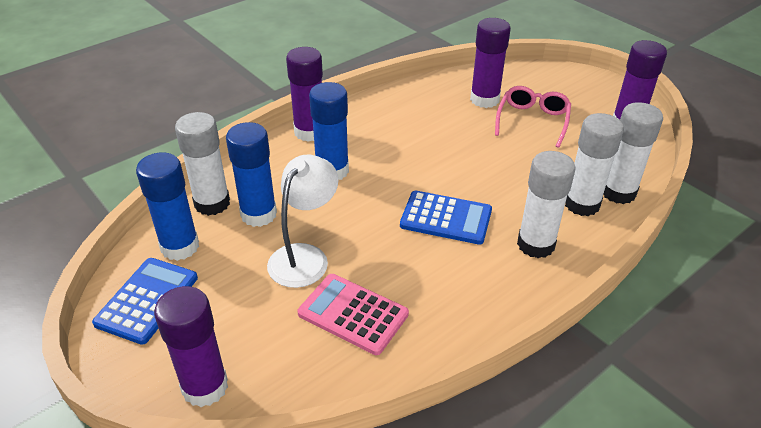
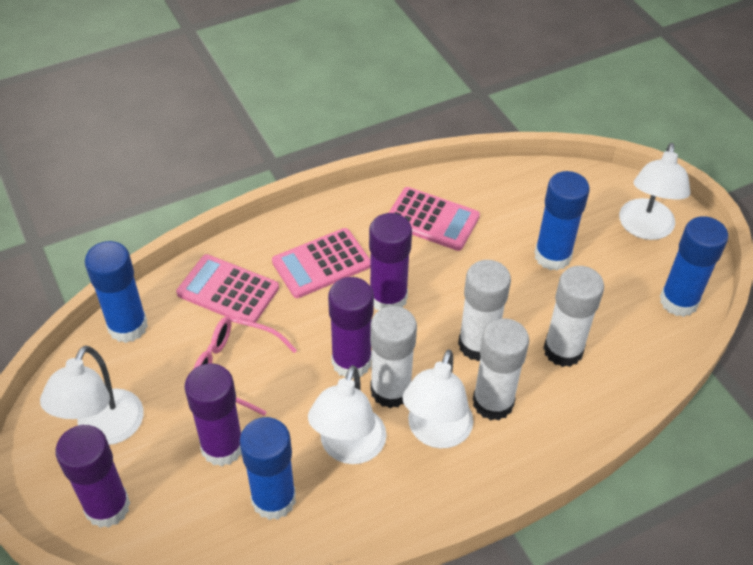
blue calculator: [92,258,198,345] [400,191,492,245] = 2 -> none = 0
blue glue stick: [136,152,199,261] [226,122,277,227] [309,82,349,180] = 3 -> [85,241,148,343] [240,417,296,520] [534,171,590,271] [660,216,728,317] = 4
pink calculator: [297,274,409,355] = 1 -> [176,254,279,323] [272,228,371,298] [389,187,480,251] = 3
white lamp: [267,155,339,288] = 1 -> [40,346,144,445] [308,365,387,464] [403,350,474,448] [619,143,691,240] = 4

